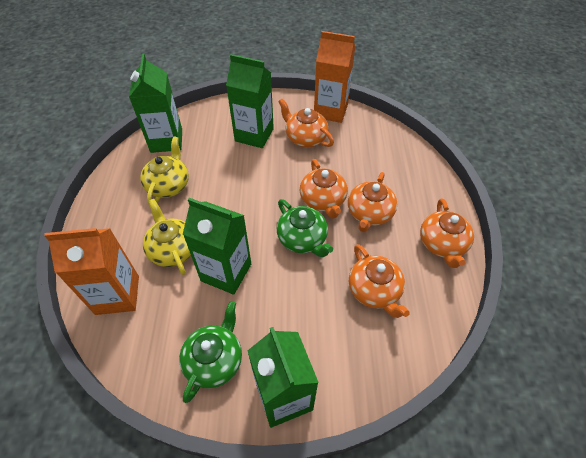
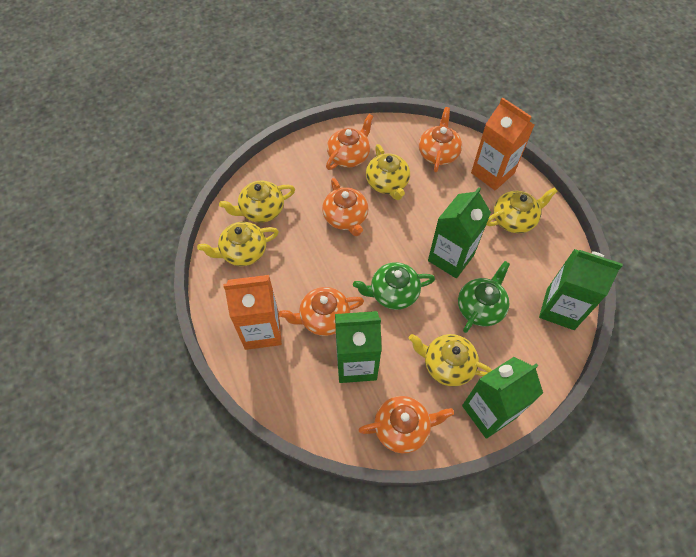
yellow teapot: [140,136,189,204] [143,199,191,275] = 2 -> [197,222,279,266] [219,180,295,223] [366,144,410,200] [409,334,492,387] [486,187,558,233] = 5

